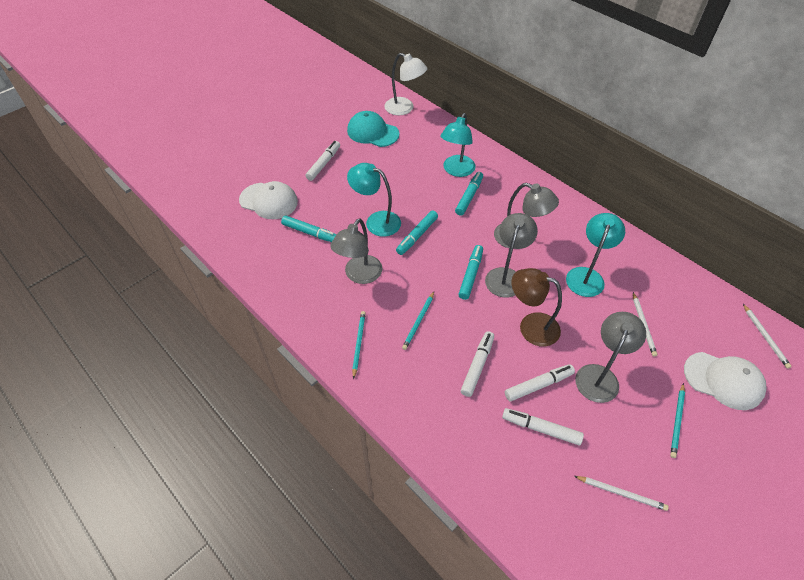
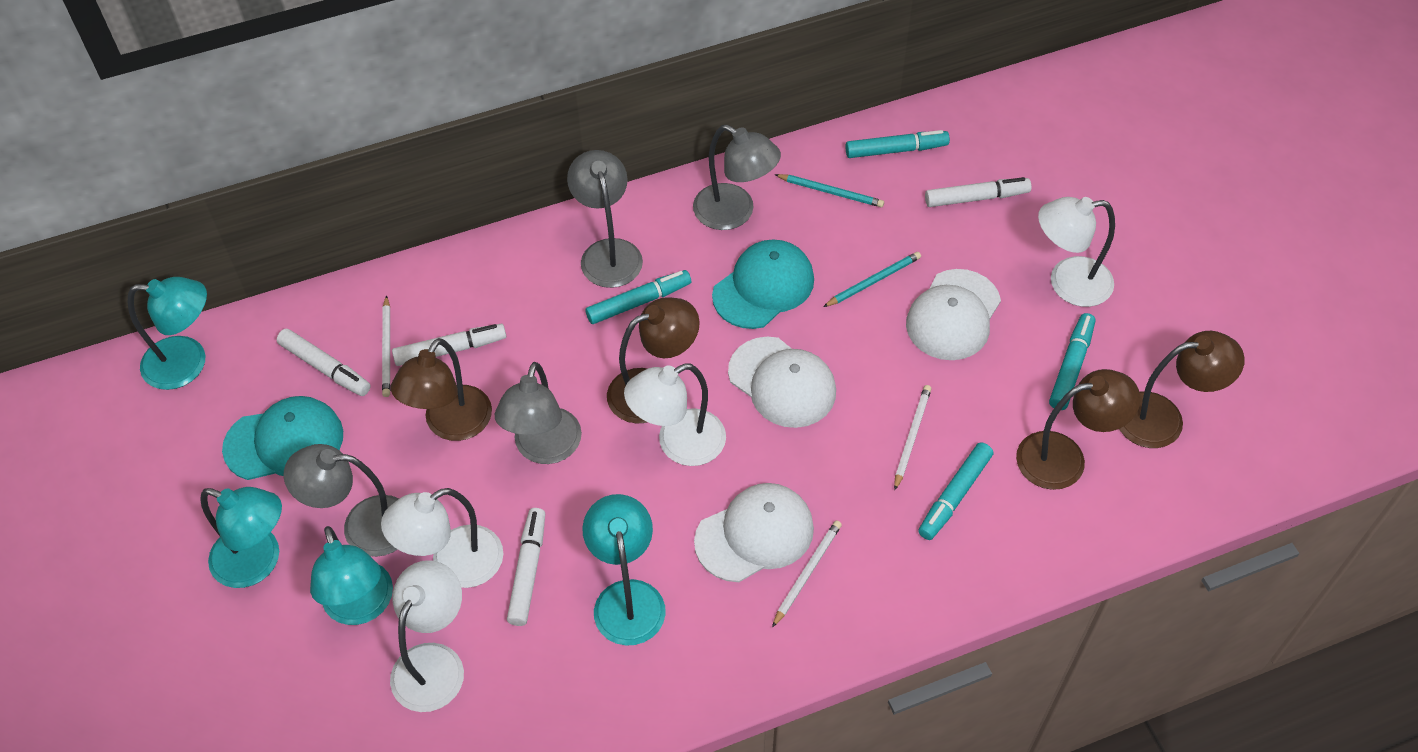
brown lamp: [512,268,562,347] = 1 -> [391,338,492,441] [607,297,700,424] [1016,369,1140,490] [1119,331,1245,448] = 4
turquoise cap: [347,111,399,147] = 1 -> [222,396,343,480] [712,239,814,329] = 2
turquoise lamp: [347,163,401,237] [441,113,476,177] [566,213,625,297] = 3 -> [127,277,207,390] [200,487,282,588] [310,526,393,625] [582,494,666,646] = 4
turquoise pencil: [352,311,366,379] [402,292,434,350] [670,383,685,458] = 3 -> [774,174,884,207] [823,252,921,307] = 2
white cap: [239,181,298,219] [684,352,766,410] = 2 -> [694,483,814,582] [728,336,836,428] [906,269,1001,360] = 3
white lamp: [384,53,427,115] = 1 -> [381,488,503,588] [390,560,464,712] [624,364,726,466] [1038,197,1115,307] = 4

